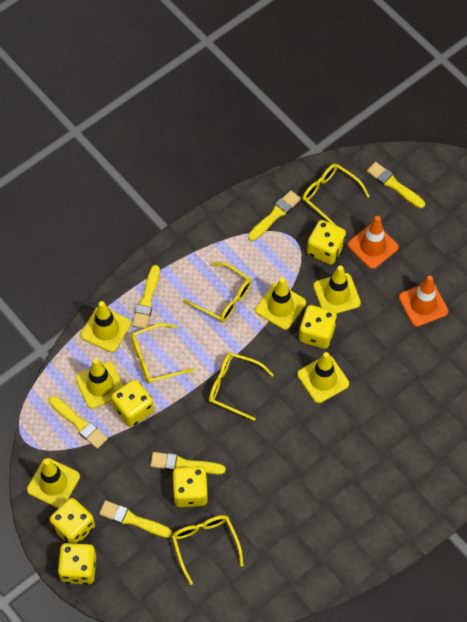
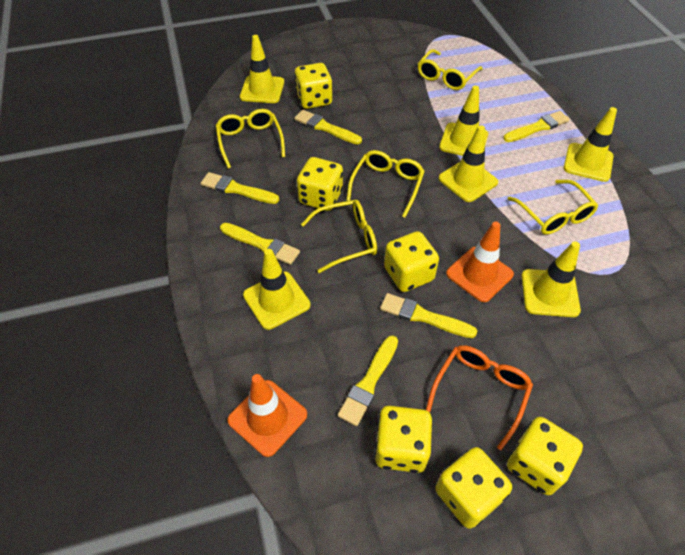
orange glasses: none = 0 -> [426,345,533,450] = 1

